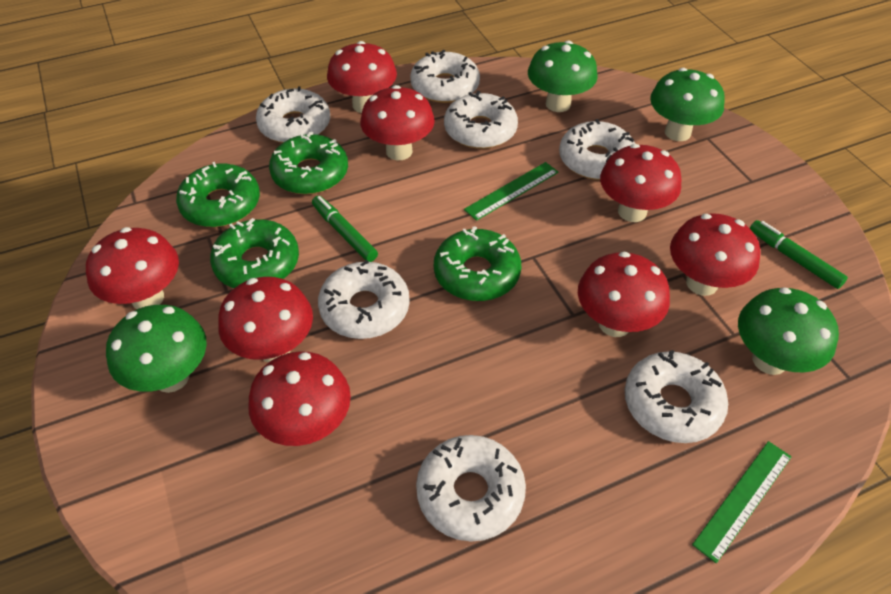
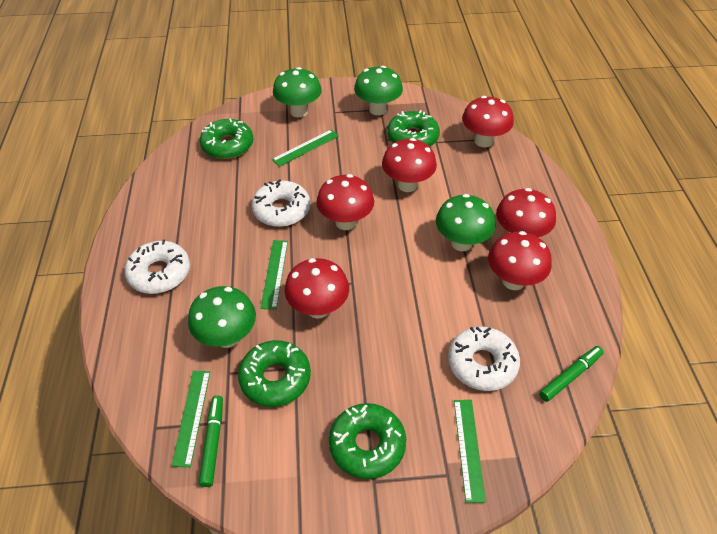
green ruler: [464,162,559,221] [692,441,791,563] = 2 -> [172,371,210,467] [260,240,288,310] [272,130,339,167] [454,400,486,503] = 4
red mushroom: [86,227,179,309] [218,277,313,362] [248,351,351,446] [327,41,397,113] [360,85,435,160] [578,252,670,337] [600,144,681,222] [670,213,760,296] = 8 -> [284,258,349,319] [317,174,374,230] [382,138,437,192] [462,96,514,147] [488,231,552,290] [496,188,556,237] = 6
white donut: [256,86,330,143] [318,260,410,339] [410,50,480,103] [416,435,526,542] [444,91,518,149] [559,119,635,180] [625,350,728,443] = 7 -> [125,240,190,294] [252,179,310,227] [448,326,520,391] = 3

